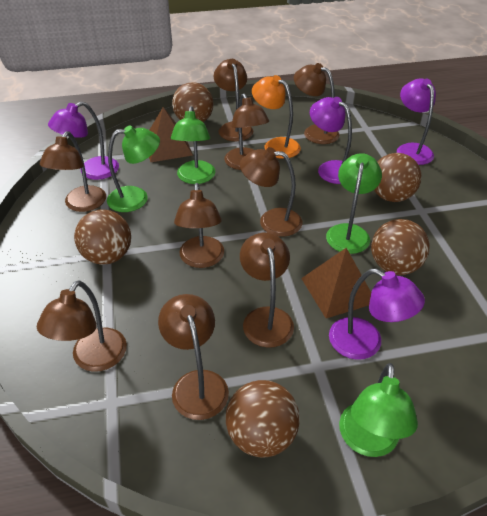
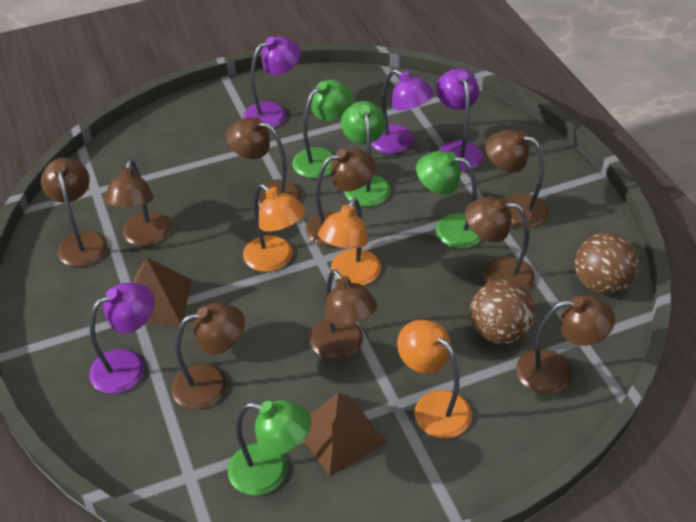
brown ball: [74,210,131,265] [172,82,213,122] [226,380,300,458] [371,219,429,275] [374,153,421,202] = 5 -> [470,280,535,344] [575,233,639,294] = 2
orange lamp: [252,75,301,159] = 1 -> [243,184,306,272] [318,198,381,286] [397,320,472,438] = 3

